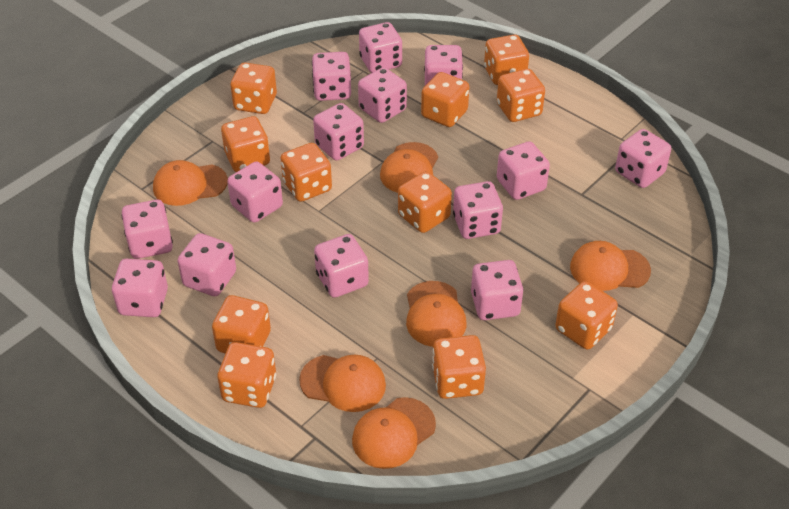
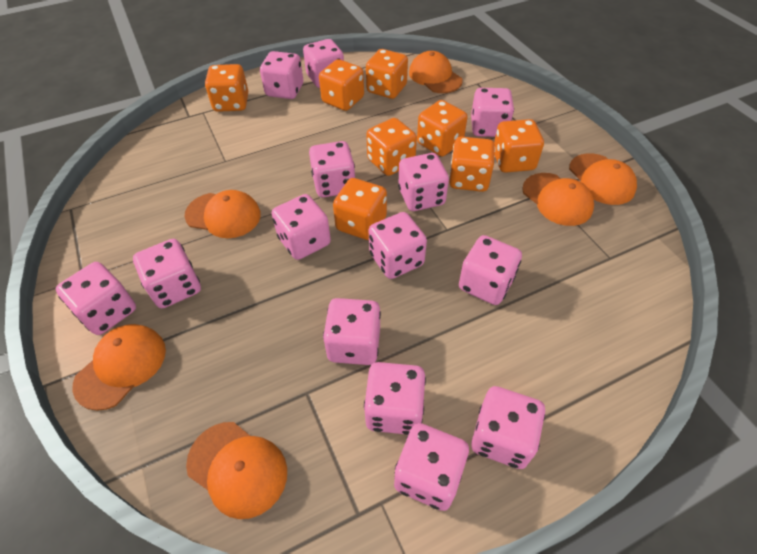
orange dice: [212,295,271,354] [217,342,276,408] [221,116,270,172] [230,63,277,114] [281,143,332,202] [398,171,452,233] [421,72,469,127] [432,335,486,399] [484,35,529,85] [497,69,545,122] [555,281,618,350] = 11 -> [205,64,248,112] [319,59,364,111] [333,178,387,240] [366,49,408,99] [366,118,417,176] [417,100,467,156] [449,137,495,192] [494,119,544,173] = 8

